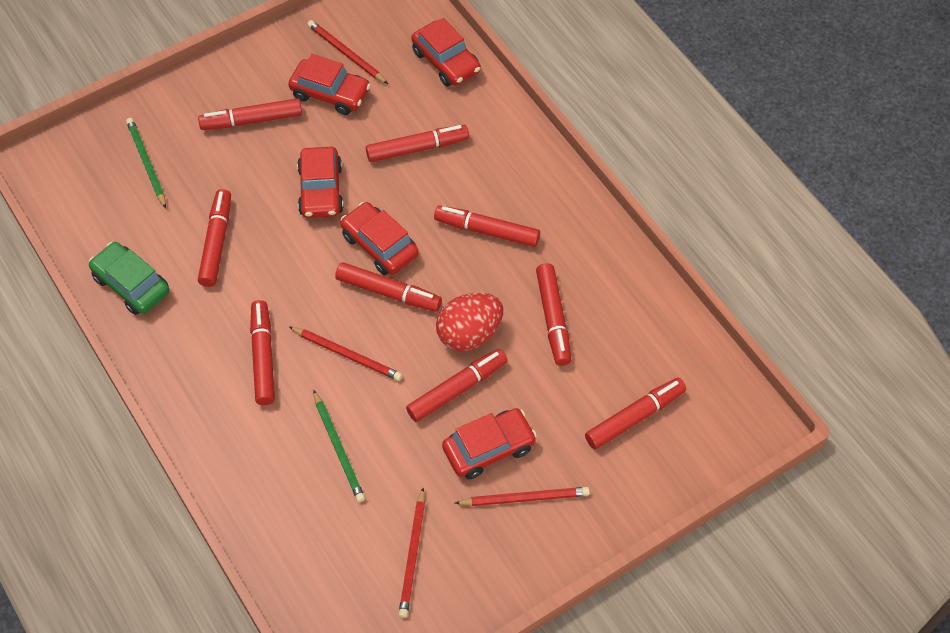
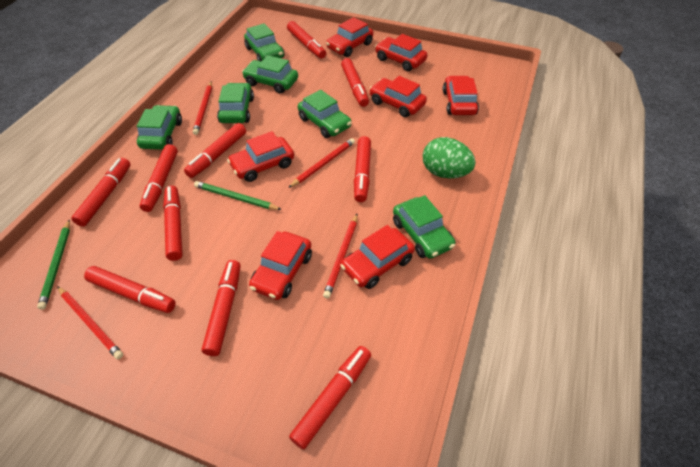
green car: [89,242,169,315] = 1 -> [137,105,182,150] [217,83,254,123] [242,55,298,94] [244,23,284,61] [298,90,352,138] [393,195,455,259] = 6
green egg: none = 0 -> [423,137,476,179] = 1
red car: [288,54,371,115] [297,147,344,218] [341,202,419,275] [411,18,481,87] [442,408,537,480] = 5 -> [227,131,294,182] [249,231,312,300] [326,17,373,57] [340,225,415,289] [369,76,427,117] [375,34,428,71] [443,76,479,115] = 7
red egg: [436,293,503,351] = 1 -> none = 0
red marker: [198,98,302,130] [198,189,231,287] [250,300,275,405] [335,262,442,312] [366,125,469,162] [406,349,508,422] [434,205,540,247] [536,263,571,366] [585,378,686,449] = 9 -> [71,158,131,227] [84,266,176,313] [140,144,178,212] [163,185,183,261] [184,123,246,178] [202,260,241,356] [287,21,326,59] [289,346,371,449] [341,58,369,107] [354,136,371,202] = 10

